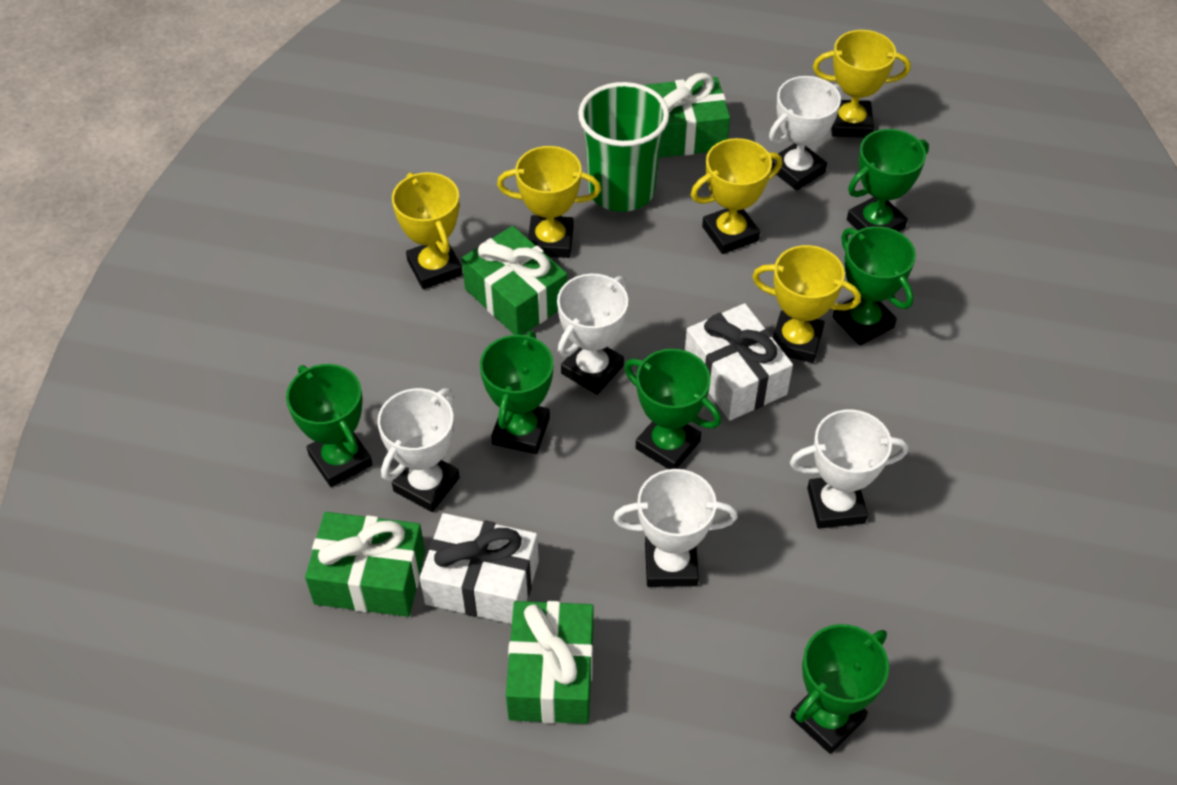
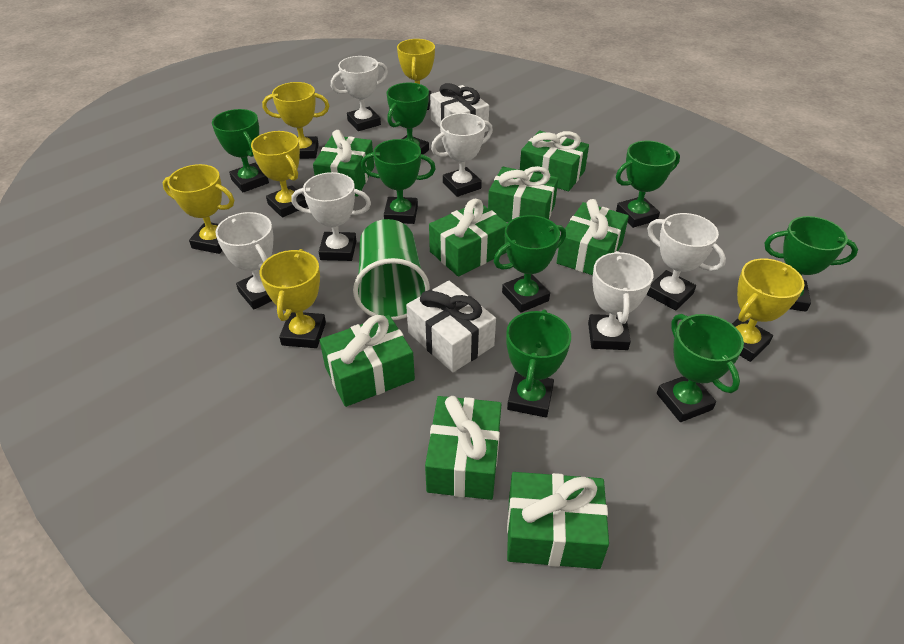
green gift: [305,512,425,617] [462,226,567,335] [506,601,594,724] [644,73,730,158] = 4 -> [313,130,374,196] [320,315,415,407] [425,396,502,500] [429,199,508,276] [488,166,558,222] [507,472,609,569] [520,131,589,191] [557,199,629,275] = 8
green trophy: [286,364,373,487] [480,331,554,454] [624,349,721,469] [790,624,889,754] [833,226,916,346] [847,129,929,232] = 6 -> [212,109,269,192] [361,139,436,224] [387,83,429,155] [494,215,566,313] [506,310,571,417] [616,141,680,228] [657,314,744,422] [765,216,858,312] = 8
white trophy: [377,388,460,512] [557,273,628,395] [613,469,738,587] [769,76,843,191] [790,409,908,529] = 5 -> [215,212,273,309] [291,172,371,261] [331,56,388,131] [431,113,493,197] [588,251,654,350] [646,213,726,311] = 6
yellow trophy: [392,172,463,289] [497,146,601,258] [691,138,782,254] [752,245,861,363] [813,30,911,138] = 5 -> [163,164,234,254] [251,131,308,217] [260,249,326,348] [262,82,329,159] [397,39,435,110] [732,258,805,362] = 6

